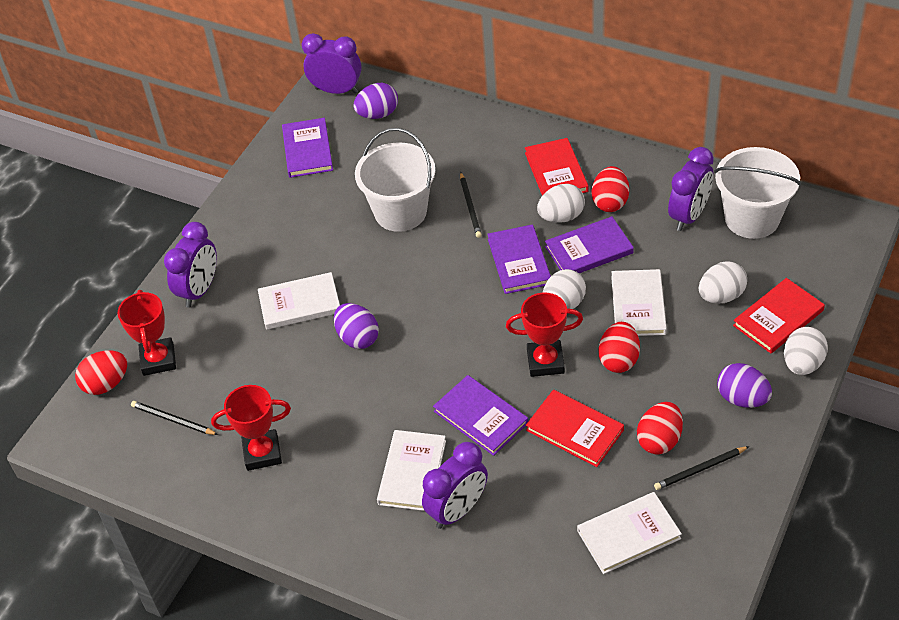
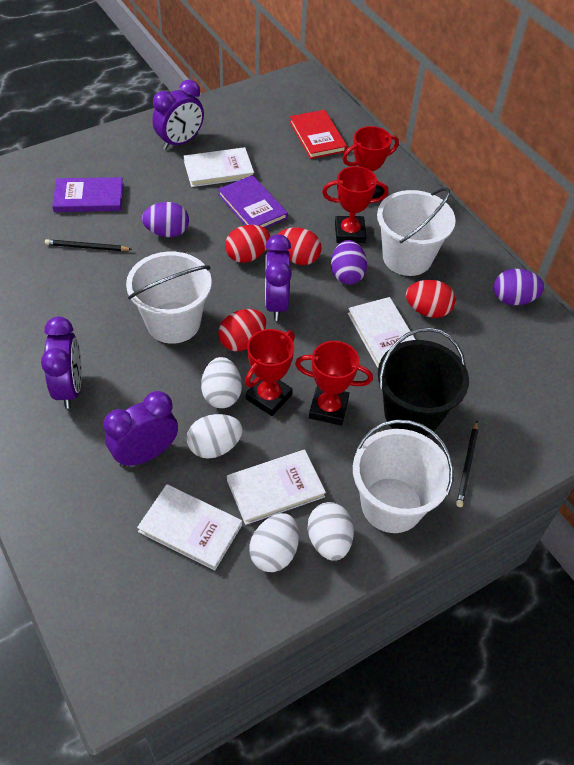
black bucket: none = 0 -> [378,328,469,436] = 1
black pencil: [131,401,218,435] [460,172,482,238] [654,446,749,490] = 3 -> [45,239,132,251] [456,421,478,507] = 2
purple book: [282,118,333,178] [433,375,528,456] [487,224,551,294] [545,216,634,273] = 4 -> [52,177,123,212] [218,175,288,228] = 2
red book: [525,138,589,196] [526,390,624,467] [733,278,825,354] = 3 -> [290,110,347,159] = 1
red trophy: [118,290,176,376] [211,385,291,471] [506,293,583,377] = 3 -> [245,329,295,416] [295,341,373,426] [322,166,388,243] [342,126,399,199] = 4
white bucket: [355,128,436,232] [714,147,801,239] = 2 -> [126,252,212,344] [353,419,454,533] [377,188,455,276] = 3

